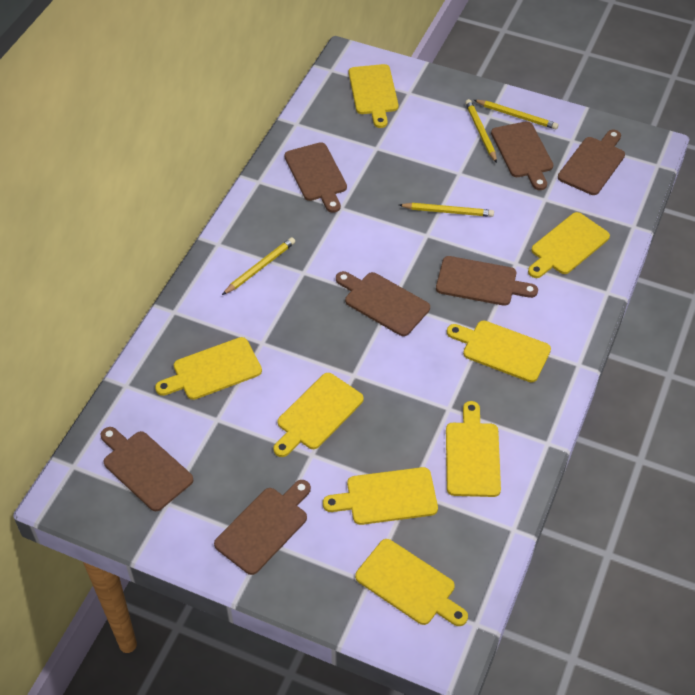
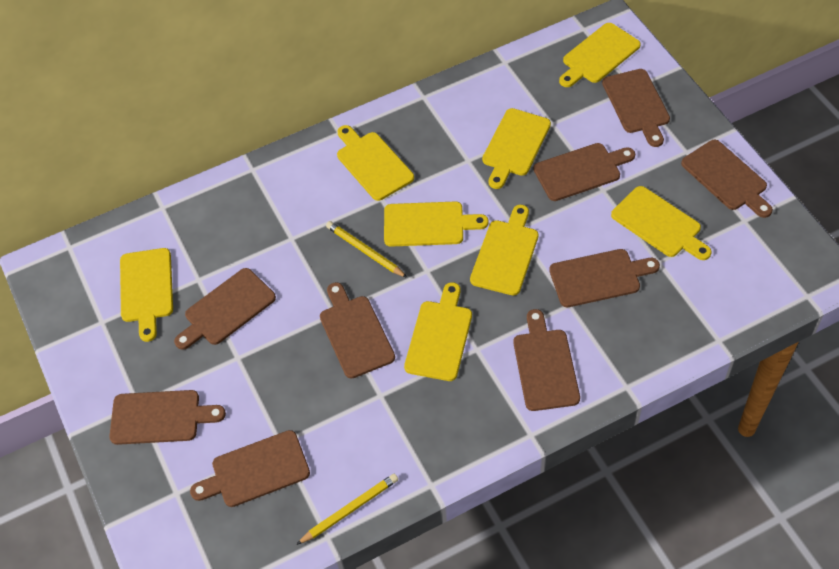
brown cutting board: [100,427,193,511] [214,480,311,575] [284,142,347,213] [336,271,430,336] [436,256,538,306] [491,121,553,190] [558,130,625,195] = 7 -> [109,390,226,445] [174,268,276,350] [190,430,310,507] [320,282,395,379] [513,309,580,411] [533,143,635,201] [549,249,660,307] [602,69,670,147] [681,140,773,218] = 9
yellow pencil: [222,237,295,295] [399,203,494,217] [465,99,497,163] [474,100,558,130] = 4 -> [296,474,398,545] [326,221,408,278] = 2

